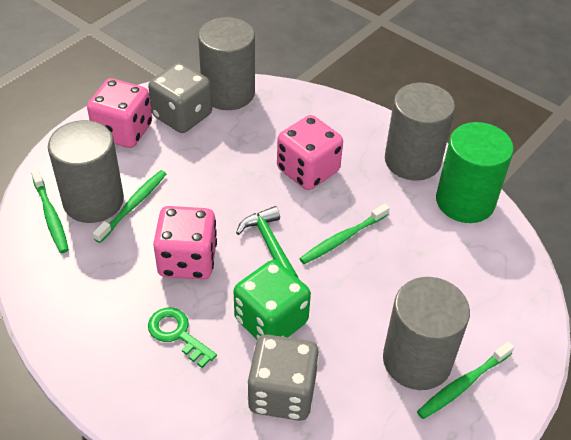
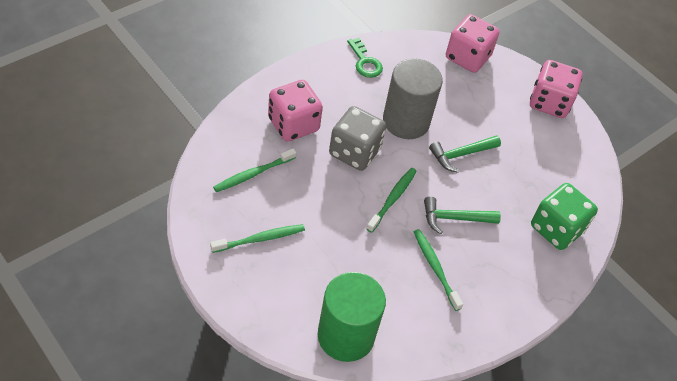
green hammer: [236,206,298,278] = 1 -> [424,196,501,234] [429,135,501,173] = 2
grey cylinder: [48,120,124,223] [198,17,255,110] [383,277,470,390] [385,83,455,181] = 4 -> [383,58,443,139] = 1
grey dice: [148,62,212,133] [247,334,319,421] = 2 -> [329,106,386,171] = 1

